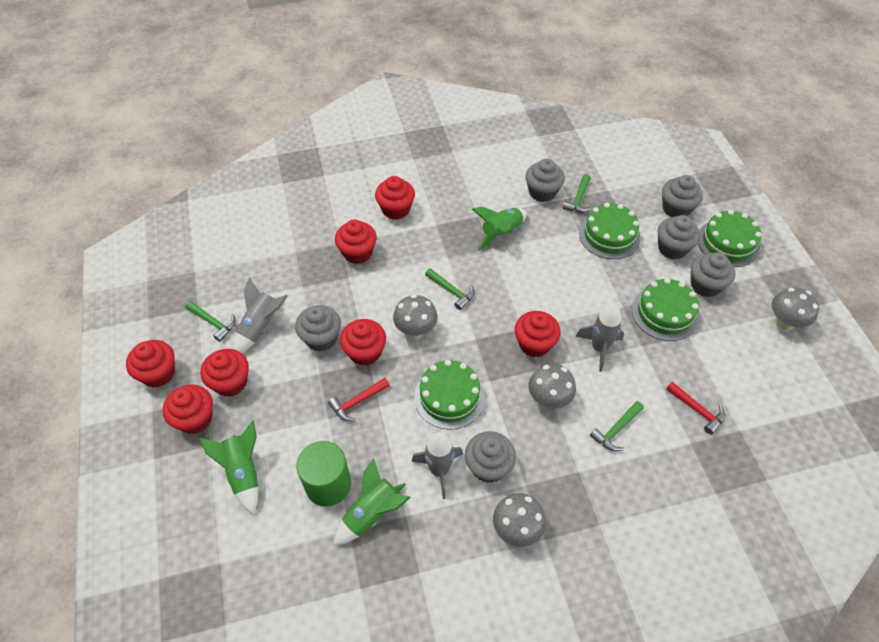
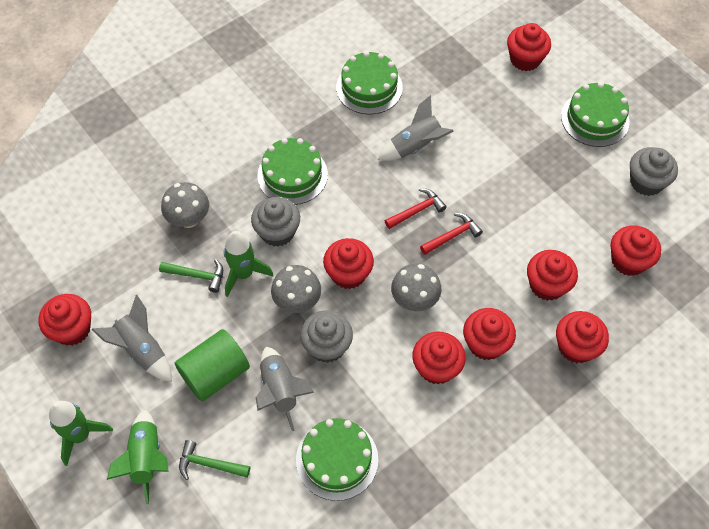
green hammer: [185,301,236,342] [425,268,475,310] [563,174,592,213] [590,401,644,451] = 4 -> [159,259,223,293] [179,440,250,480] = 2
grey cupcake: [295,305,341,351] [465,431,516,483] [525,159,565,202] [658,215,700,260] [662,175,703,217] [691,252,735,297] = 6 -> [251,197,300,247] [300,310,353,363] [630,147,678,196] = 3
grey mushroom: [393,294,438,338] [493,493,546,547] [529,364,576,409] [772,288,819,330] = 4 -> [161,182,209,228] [271,265,321,313] [391,264,442,311] = 3
red cupcake: [126,340,175,387] [163,384,213,434] [200,349,249,397] [335,219,377,264] [340,319,386,366] [375,176,415,220] [515,311,561,357] = 7 -> [39,294,91,346] [323,238,374,289] [412,332,466,384] [463,308,516,360] [507,23,551,71] [527,250,578,301] [556,311,609,363] [611,225,661,276] = 8

